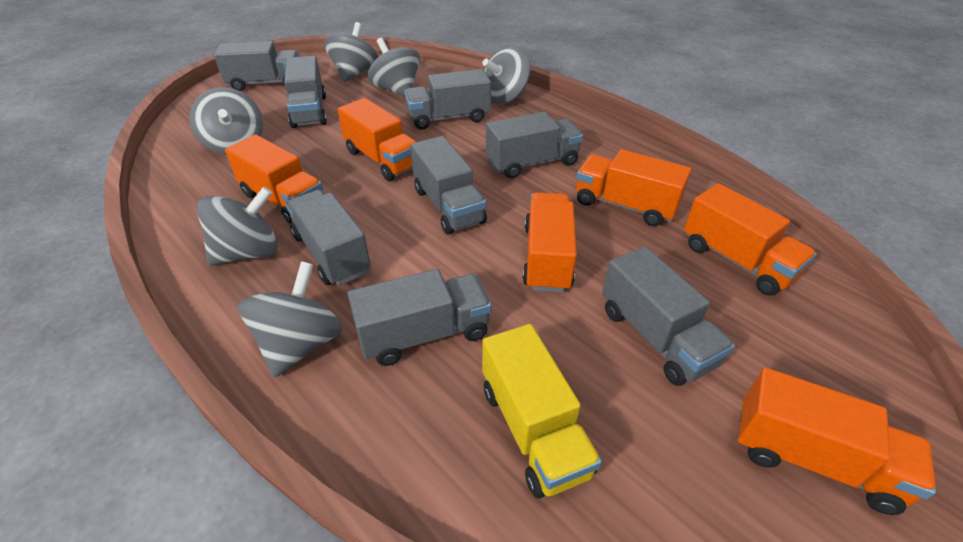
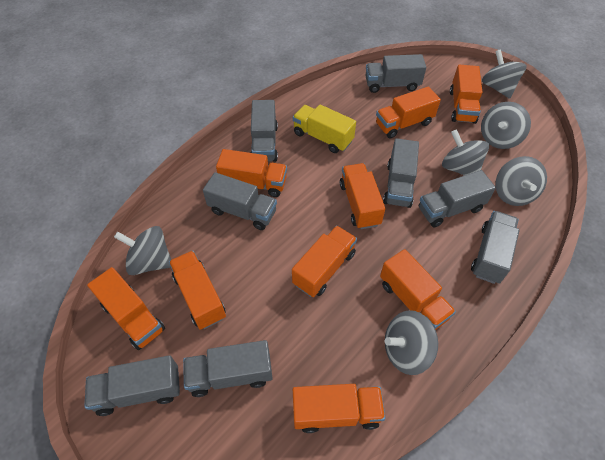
orange truck: [225,135,323,224] [338,98,416,181] [522,192,577,292] [576,149,692,226] [684,184,817,296] [737,367,936,515] = 6 -> [87,267,165,350] [169,251,226,330] [216,149,287,197] [292,226,357,297] [293,384,385,433] [340,163,385,229] [376,87,441,138] [380,249,456,330] [450,65,483,124] = 9

